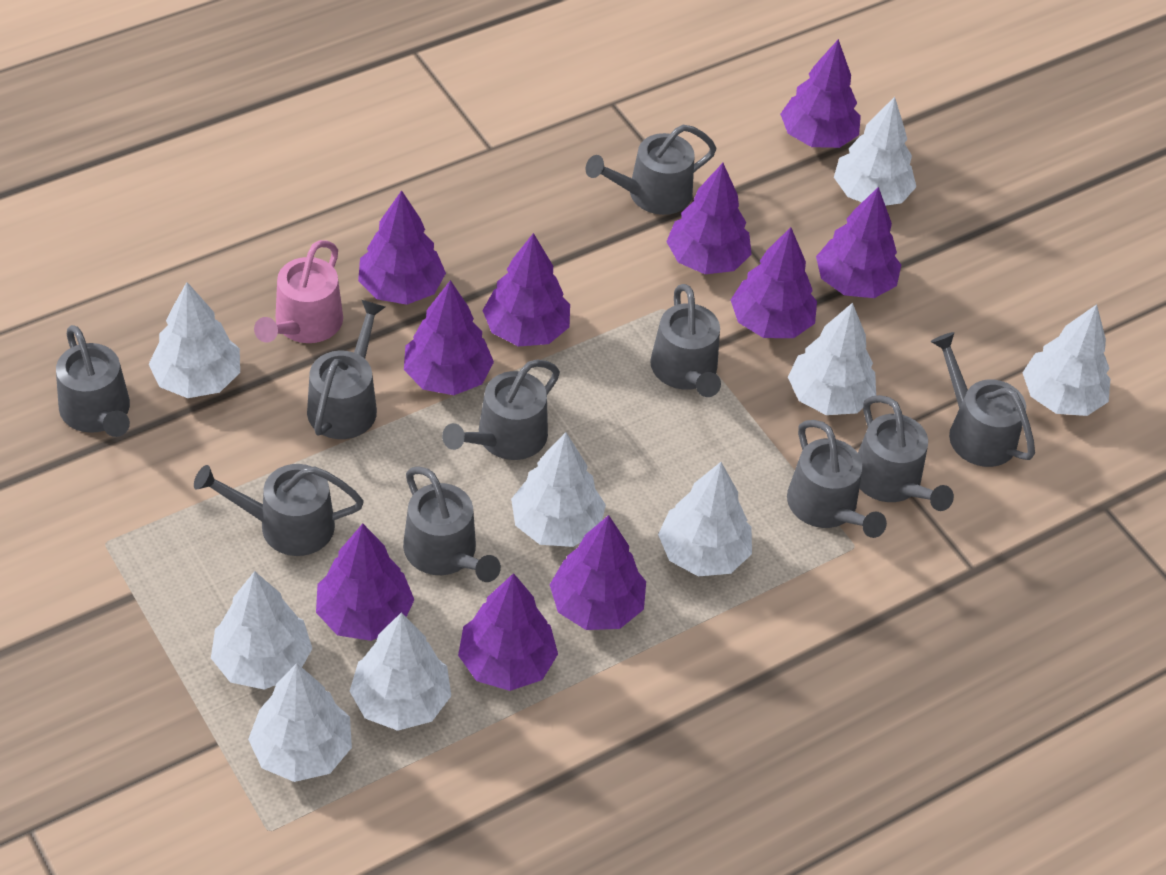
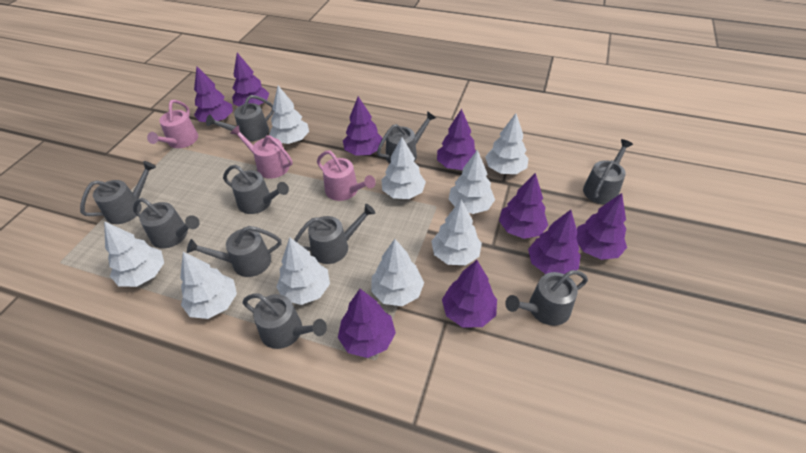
pink watering can: [254,240,343,343] = 1 -> [147,100,198,148] [230,125,293,179] [317,151,376,201] = 3
purple tree: [316,524,414,641] [358,190,446,305] [404,280,494,395] [458,573,558,691] [482,233,570,347] [550,515,646,630] [666,163,752,274] [731,227,817,338] [780,39,861,148] [816,187,901,298] = 10 -> [194,66,233,122] [232,53,269,106] [338,289,396,358] [343,96,383,156] [437,109,476,170] [442,260,497,327] [499,173,548,239] [528,210,581,274] [576,193,627,260] = 9

